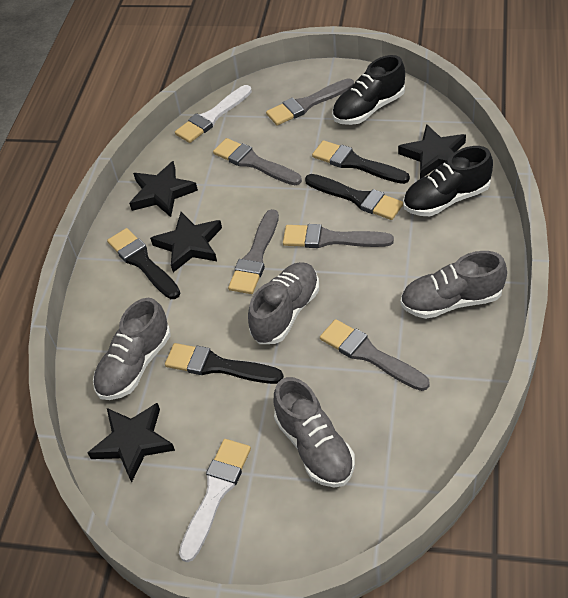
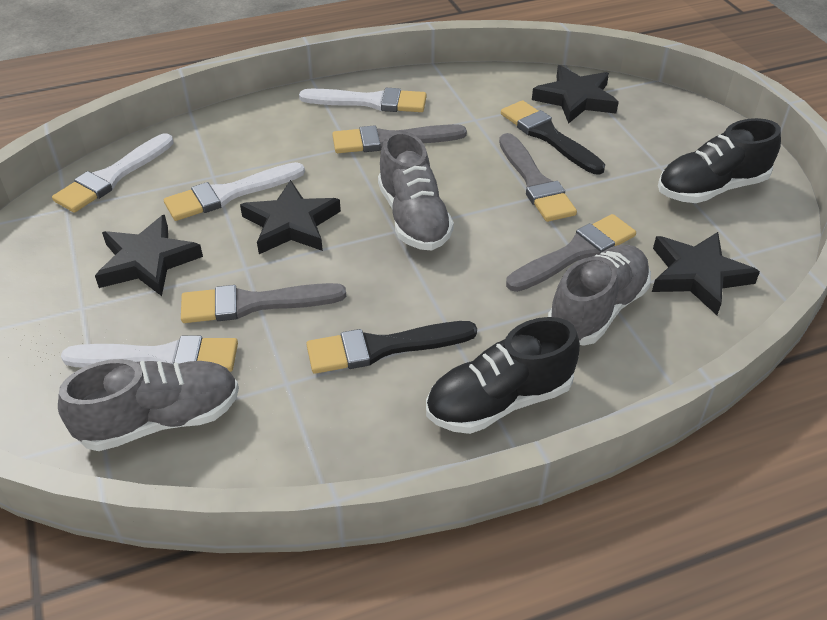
black brush: [107,228,180,299] [165,343,284,384] [305,174,403,220] [312,140,410,184] = 4 -> [306,321,477,374] [501,100,605,174] = 2
grey brush: [213,138,302,185] [228,209,279,294] [266,78,354,125] [283,224,394,248] [320,319,430,391] = 5 -> [181,283,346,323] [332,124,467,153] [499,133,577,222] [506,214,636,292] = 4
grey shoe: [93,298,171,400] [248,262,319,344] [273,377,355,488] [401,251,507,319] = 4 -> [58,359,239,451] [378,131,454,250] [548,245,651,346] = 3
white brush: [175,85,252,143] [179,439,251,562] = 2 -> [52,133,174,213] [61,335,238,372] [164,162,305,221] [299,88,427,112] = 4

